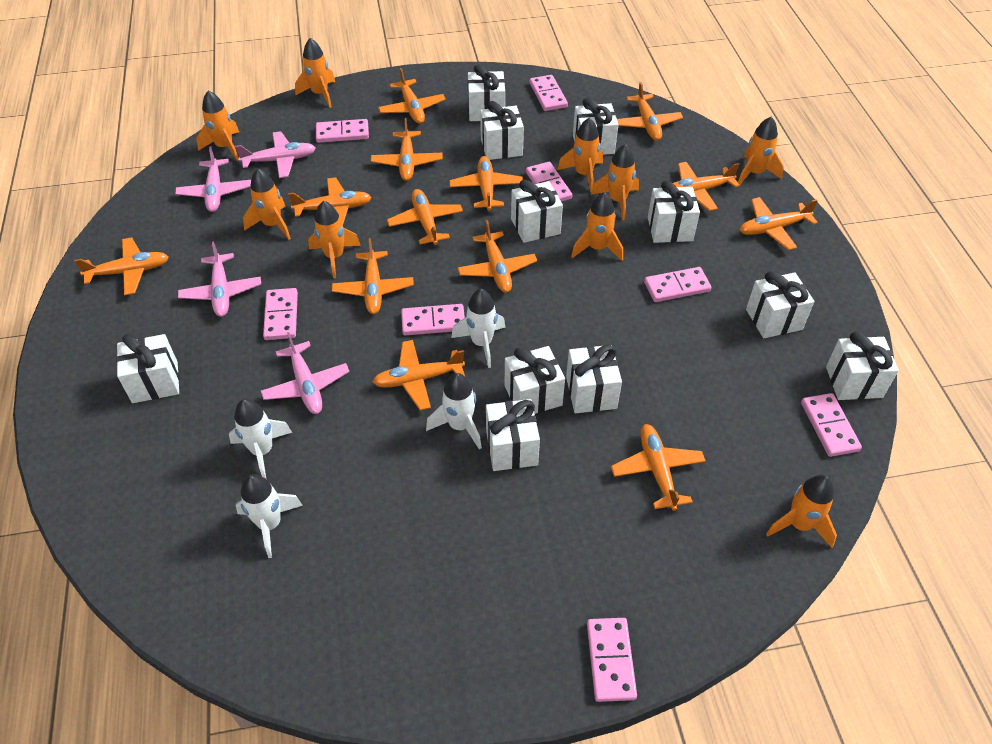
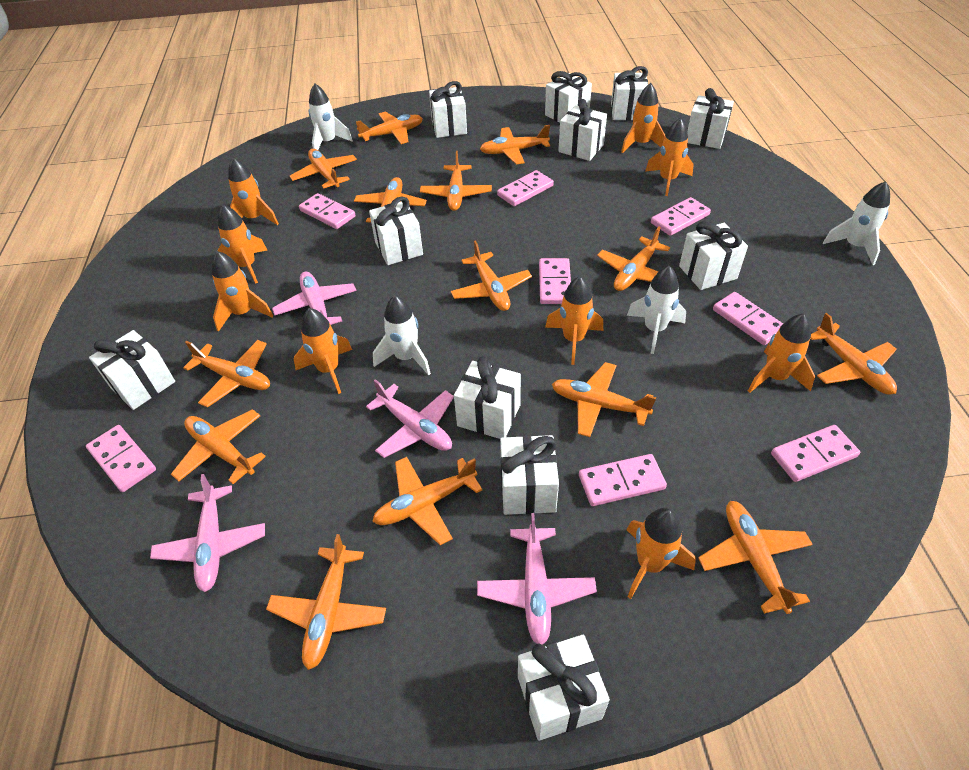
orange plane: [74,237,169,295] [288,177,372,225] [332,238,414,314] [371,118,443,181] [373,340,465,410] [378,68,446,124] [387,189,463,245] [449,156,523,210] [458,220,537,293] [611,424,706,511] [617,82,683,141] [673,162,740,211] [740,197,818,250] = 13 -> [171,409,266,484] [183,340,270,407] [266,534,386,670] [290,149,357,189] [354,177,427,223] [356,111,423,144] [372,457,482,545] [420,151,492,211] [451,240,532,311] [480,125,550,165] [552,362,656,437] [597,227,670,291] [698,501,813,614] [810,313,897,395] = 14

